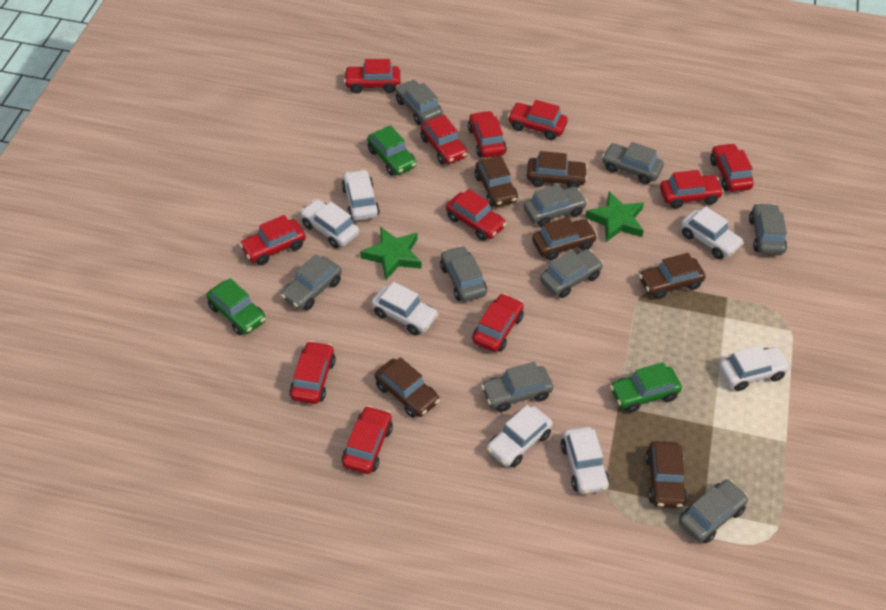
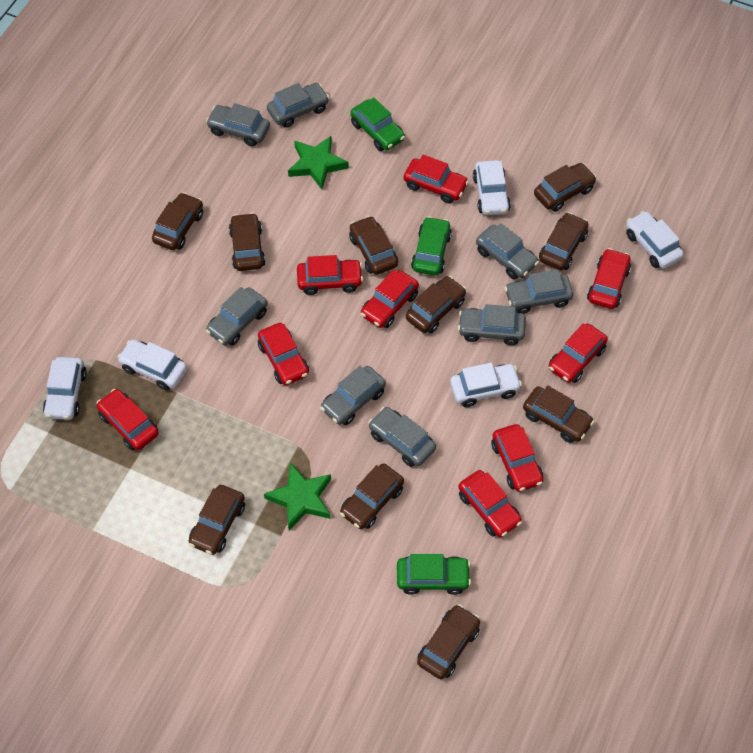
brown car: [375,357,440,418] [475,155,518,207] [527,151,588,188] [532,217,598,260] [639,253,705,299] [645,441,687,508] = 6 -> [152,192,203,250] [189,485,245,555] [229,213,266,271] [340,464,404,529] [349,216,398,275] [406,276,466,333] [417,604,480,679] [523,386,594,443] [534,163,597,212] [539,212,588,270] = 10
grey car: [281,254,342,310] [396,80,443,125] [440,246,487,302] [481,362,553,412] [524,184,587,227] [540,249,603,298] [602,142,664,184] [679,479,749,543] [749,203,787,255] = 9 -> [206,103,270,147] [206,287,268,346] [267,83,329,128] [320,366,386,425] [368,407,436,467] [458,304,526,345] [476,223,539,279] [504,269,573,314] = 8
red car: [239,215,306,265] [289,341,336,404] [342,406,393,474] [344,59,400,93] [420,115,467,165] [446,189,507,241] [468,111,507,158] [472,293,524,352] [508,100,568,140] [660,170,724,209] [710,143,754,192] = 11 -> [96,389,159,450] [258,323,309,385] [297,255,363,295] [361,270,419,328] [404,154,469,203] [458,470,522,537] [492,424,543,492] [549,323,608,383] [587,248,631,309] = 9
white car: [300,199,359,248] [342,169,380,220] [372,282,439,335] [487,405,553,467] [561,427,610,494] [681,206,744,259] [719,345,791,391] = 7 -> [43,357,87,420] [117,339,187,391] [450,363,522,407] [473,160,511,215] [626,211,684,269] = 5

